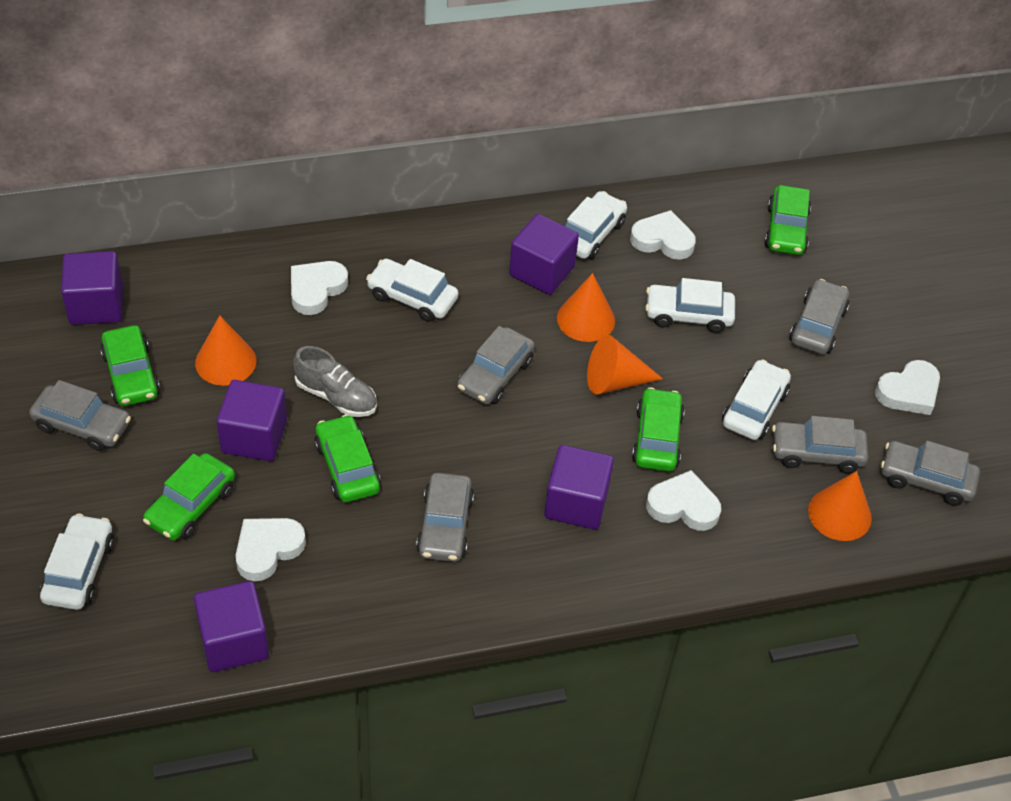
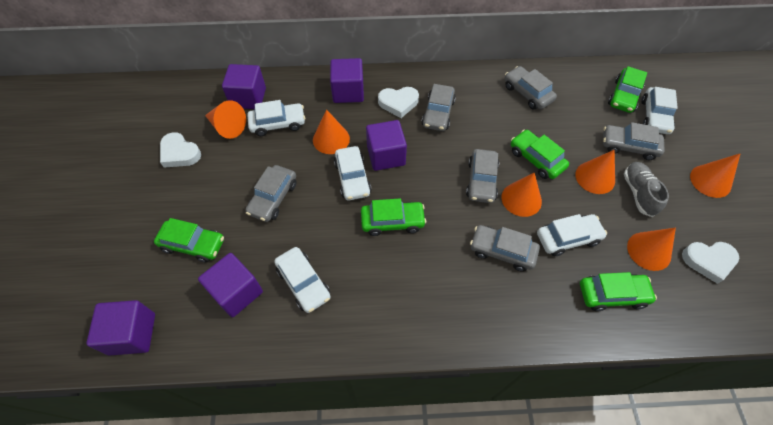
orange cone: [195,315,256,386] [557,273,615,342] [587,335,663,395] [808,471,872,541] = 4 -> [205,100,246,139] [313,109,350,154] [502,173,542,217] [575,150,615,194] [627,228,676,271] [690,153,741,198] = 6
white heart: [236,518,306,581] [291,261,348,315] [630,210,696,260] [646,470,721,531] [875,360,940,415] = 5 -> [160,132,201,168] [378,87,419,118] [682,242,739,284] = 3

